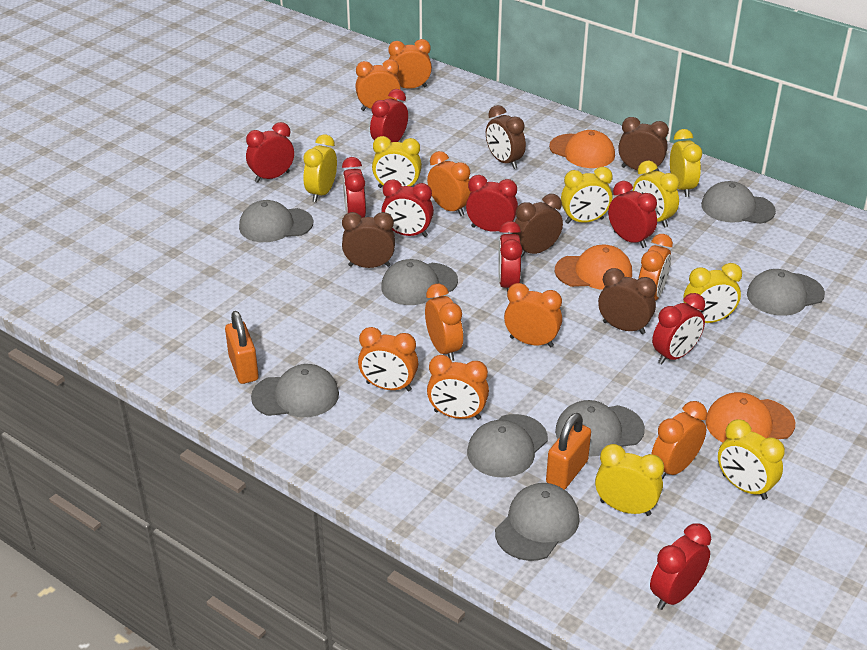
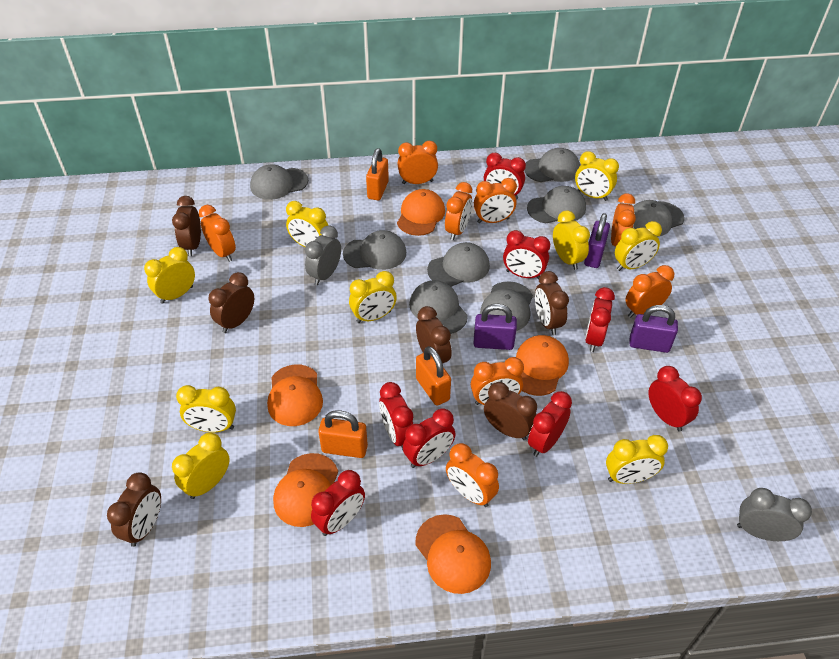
brown clock: [342,212,395,268] [486,105,526,169] [512,194,563,257] [598,268,656,334] [618,117,669,171] = 5 -> [107,472,161,547] [172,196,201,256] [209,272,254,333] [416,306,452,364] [484,382,537,440] [535,271,569,335] = 6
grey clock: none = 0 -> [305,225,341,285] [737,488,812,541] = 2
orange cap: [549,130,615,168] [555,245,632,290] [705,392,795,443] = 3 -> [267,364,323,426] [273,453,338,527] [397,189,445,236] [415,514,491,594] [516,335,569,396] = 5
orange clock: [355,59,401,111] [358,327,418,391] [388,39,432,89] [425,284,463,361] [427,151,471,216] [427,355,489,420] [504,283,562,348] [638,234,673,301] [652,401,707,480] = 9 -> [199,205,236,262] [398,141,438,184] [445,182,472,240] [446,443,499,507] [471,357,524,405] [474,178,517,224] [611,193,636,246] [625,265,674,318] = 8
orange padlock: [225,311,259,384] [546,413,591,490] = 2 -> [318,410,368,458] [366,148,389,200] [416,346,451,406] = 3
purple padlock: none = 0 -> [474,304,517,350] [584,213,610,268] [630,305,678,353] = 3
red clock: [246,122,294,183] [342,157,366,218] [370,89,408,142] [381,179,434,237] [466,175,518,232] [498,221,523,293] [608,181,657,248] [650,523,711,610] [652,293,705,364] = 9 -> [311,470,365,536] [379,382,413,450] [403,408,456,468] [484,153,526,200] [503,230,550,279] [528,391,572,457] [585,287,615,352] [649,366,702,432] = 8
yellow clock: [303,134,337,202] [372,136,422,188] [561,167,613,224] [595,444,664,516] [633,160,679,228] [670,129,702,197] [683,263,742,323] [718,419,785,500] = 8 -> [144,247,195,304] [172,433,230,499] [176,385,236,432] [286,201,328,247] [349,271,397,323] [553,210,590,270] [575,151,619,201] [606,435,668,484] [615,221,662,271] = 9

